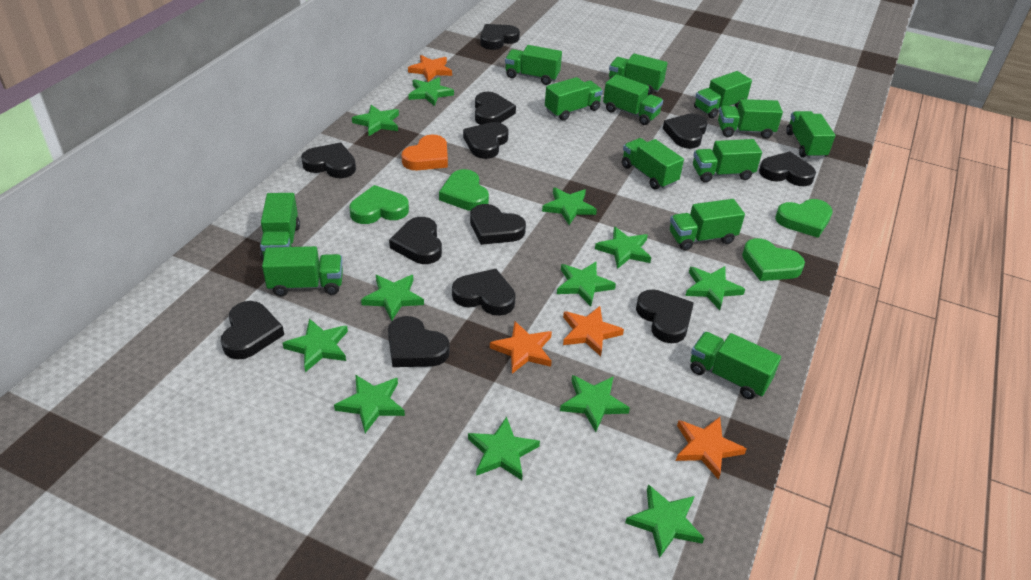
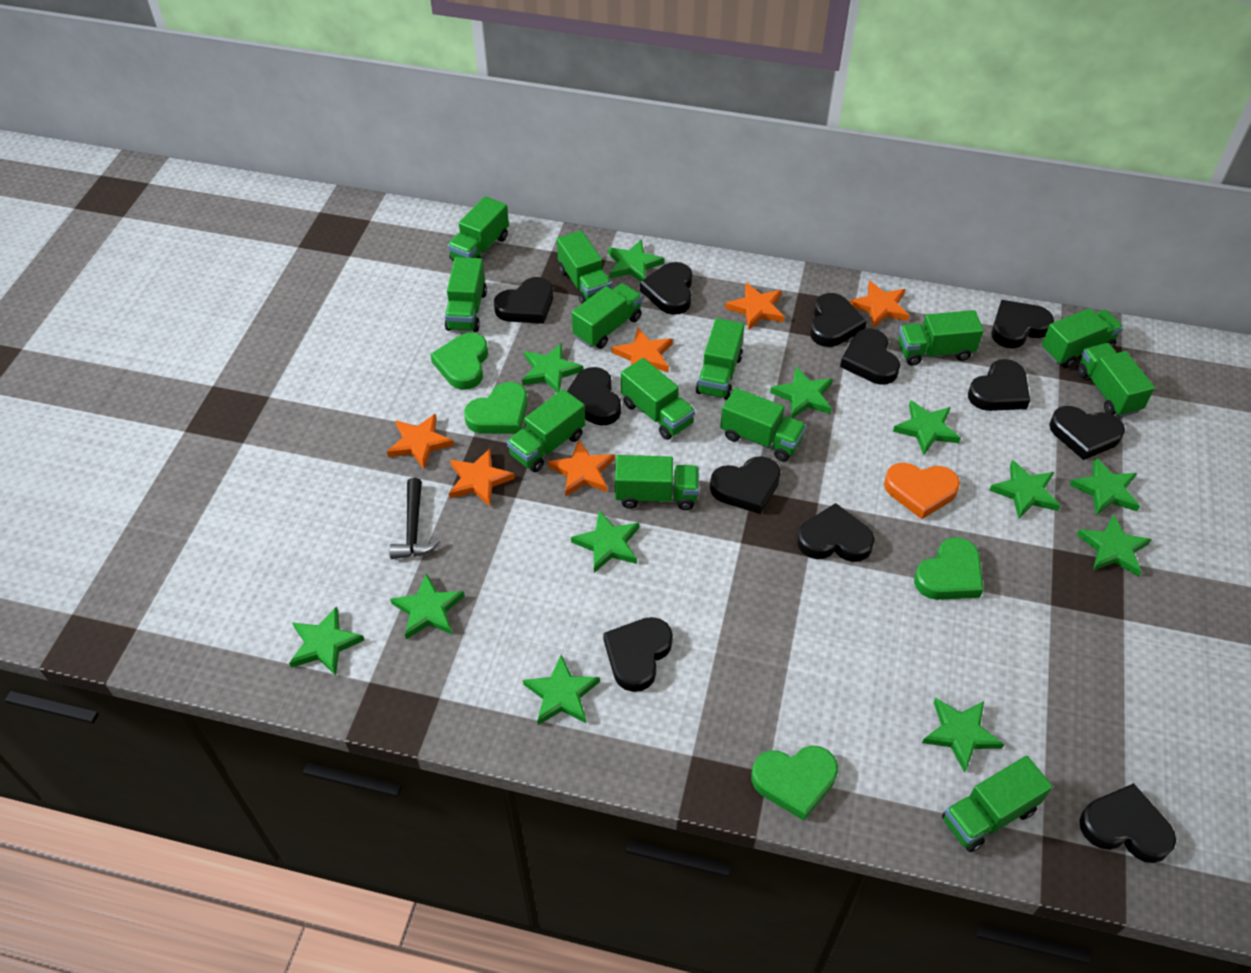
black hammer: none = 0 -> [389,478,440,559] = 1
orange star: [408,55,452,82] [490,321,552,374] [563,306,624,356] [676,417,746,480] = 4 -> [387,414,454,469] [449,448,515,507] [548,440,615,497] [612,328,673,372] [725,283,784,330] [850,281,910,328] = 6

